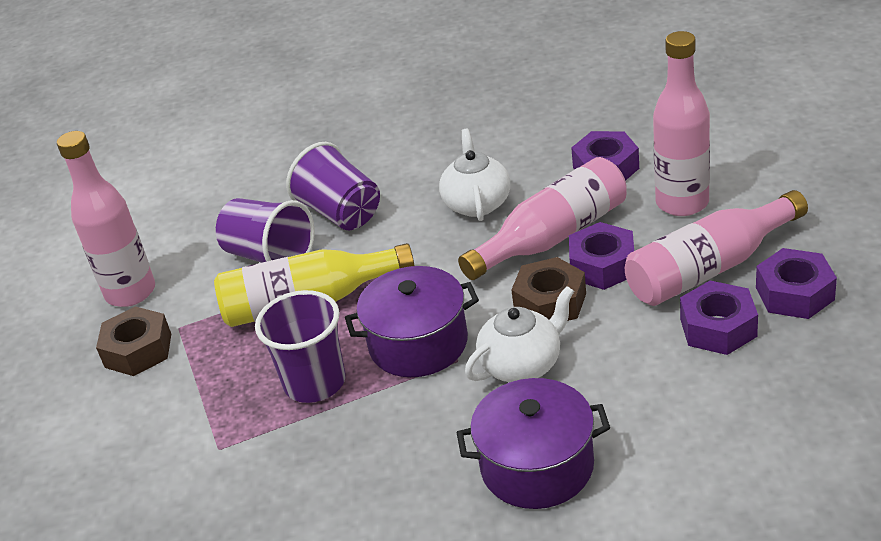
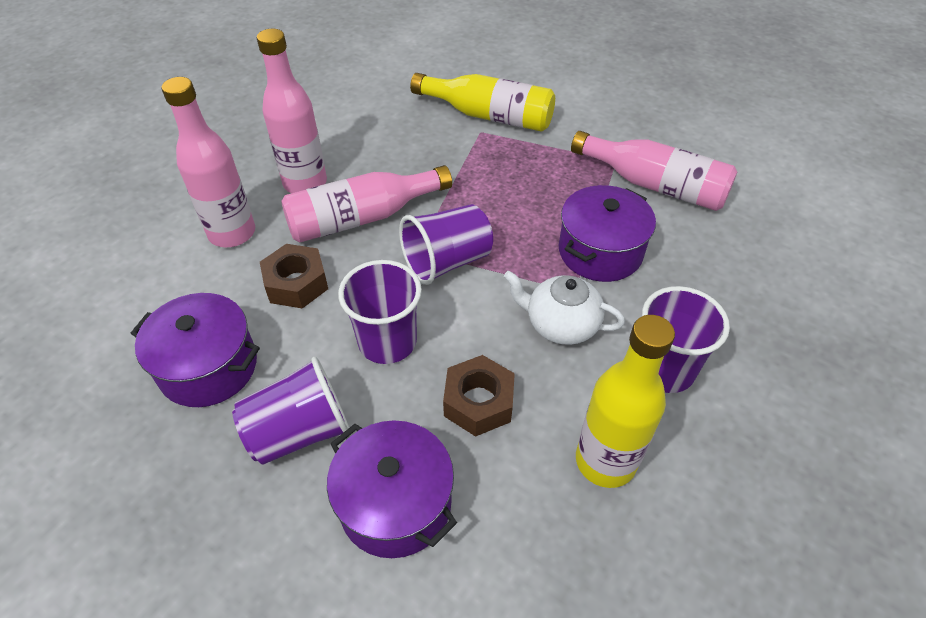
purple cup: [216,198,314,263] [255,290,346,403] [286,142,380,231] = 3 -> [232,356,349,465] [338,260,422,364] [399,204,493,285] [642,286,730,393] = 4
purple nut: [569,222,634,290] [571,131,639,181] [680,281,758,355] [756,248,837,319] = 4 -> none = 0
purple pot: [345,266,479,377] [456,378,610,509] = 2 -> [131,293,260,407] [327,420,457,558] [559,185,656,282] = 3
white teapot: [439,128,510,221] [465,286,574,382] = 2 -> [504,271,625,345] = 1
yellow bottle: [214,243,415,327] = 1 -> [410,73,555,132] [576,315,675,488] = 2

